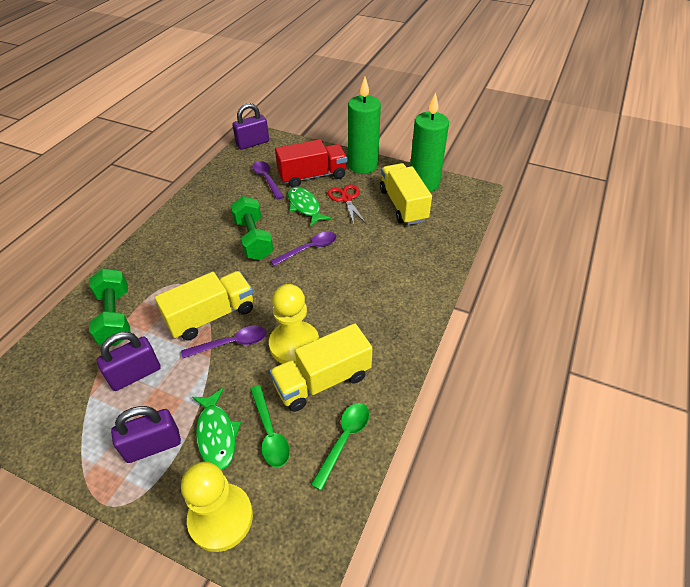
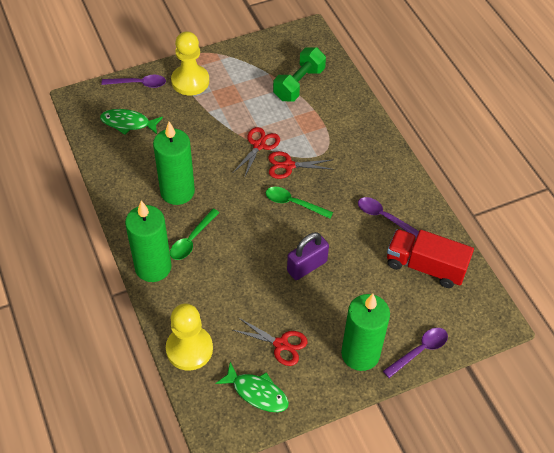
green candle: [348,77,381,174] [410,92,449,192] = 2 -> [125,201,172,282] [153,122,195,205] [341,294,390,371] = 3
green dumbbell: [89,268,131,346] [230,196,274,260] = 2 -> [273,47,326,101] = 1
purple padlock: [97,332,161,391] [111,406,181,463] [232,103,269,150] = 3 -> [287,232,329,280] = 1
red scissors: [328,184,366,225] = 1 -> [233,318,307,366] [234,127,280,178] [268,151,334,179] = 3
yellow truck: [155,271,253,341] [270,323,373,412] [380,163,432,225] = 3 -> none = 0

